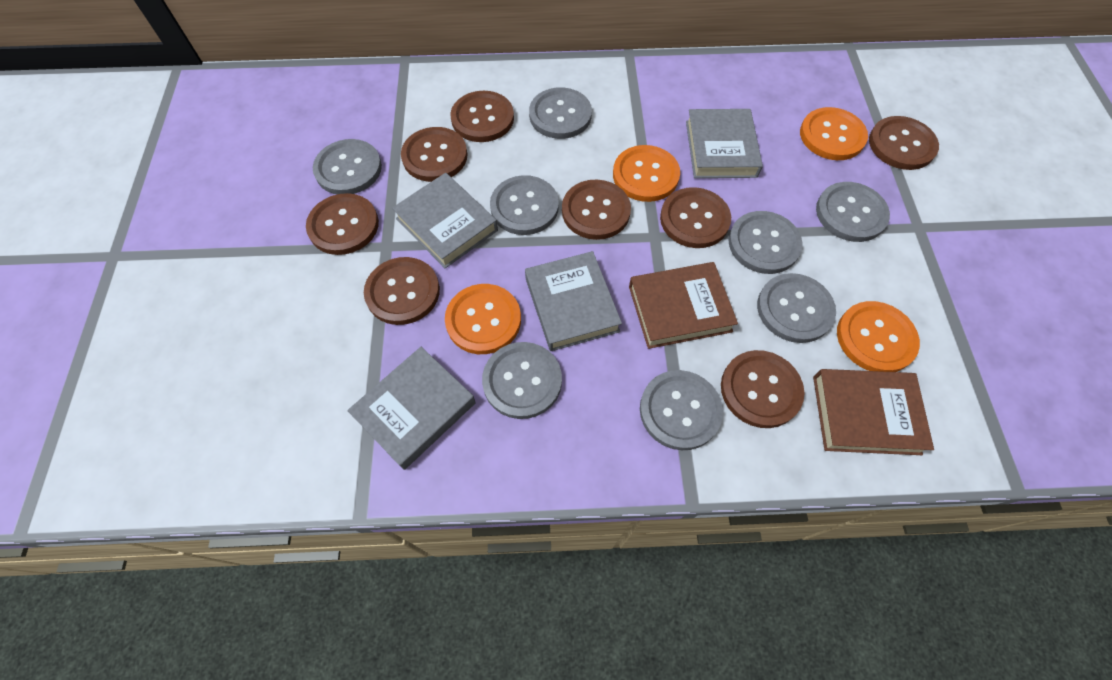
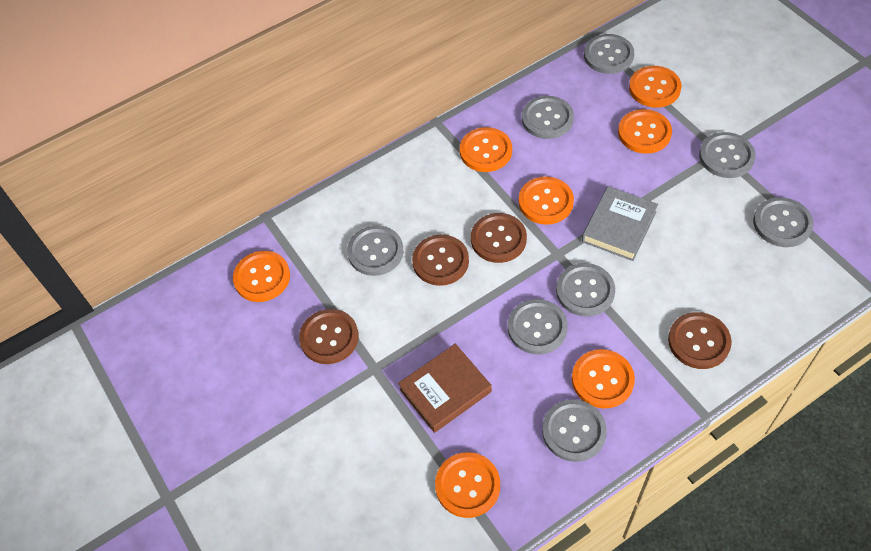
brown book: [629,262,738,349] [813,369,934,455] = 2 -> [398,344,492,433] = 1
brown button: [306,193,379,255] [364,257,440,325] [401,127,467,182] [450,91,514,142] [562,179,631,240] [660,187,731,248] [721,350,804,428] [869,116,939,170] = 8 -> [299,309,359,364] [412,235,469,286] [471,213,527,263] [668,312,732,369] = 4
grey book: [347,347,476,470] [392,173,498,268] [525,251,622,351] [686,109,763,178] = 4 -> [582,186,658,261] = 1
orange button: [445,284,521,354] [613,145,680,202] [800,107,868,160] [837,301,920,372] = 4 -> [233,251,290,302] [435,452,500,518] [460,127,512,172] [519,177,574,225] [572,349,635,408] [618,109,672,154] [629,66,682,108] = 7

